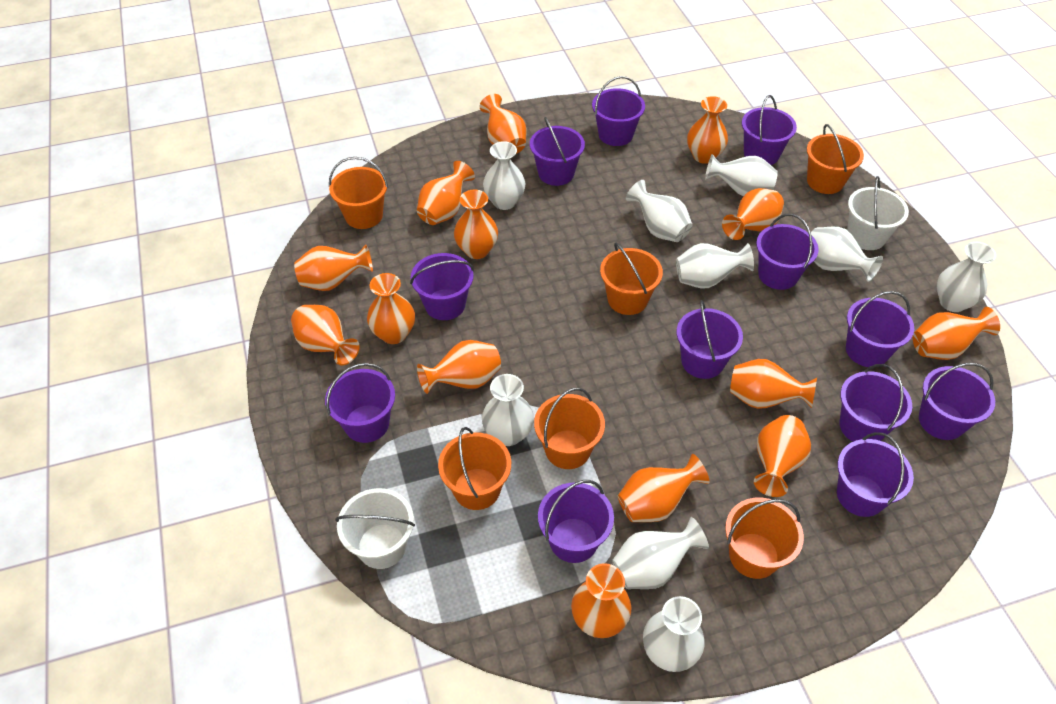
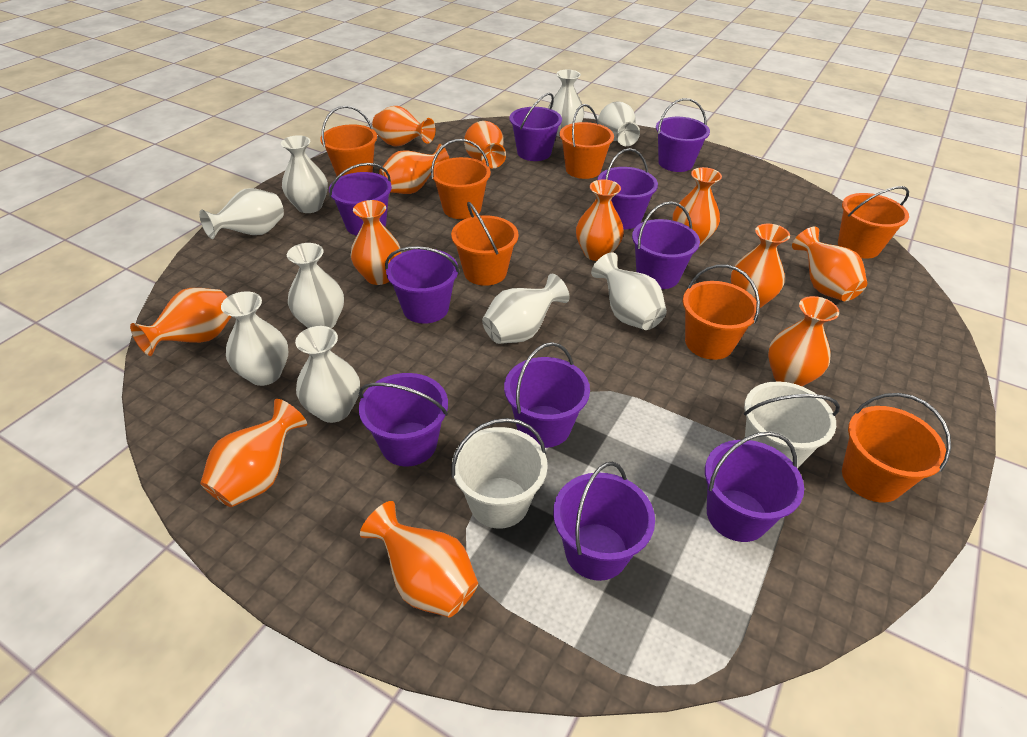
orange bucket: [329,157,388,229] [438,427,511,510] [534,388,605,469] [600,243,663,315] [725,498,804,579] [807,124,864,194] = 6 -> [320,106,377,176] [431,139,491,219] [451,202,519,286] [560,104,614,179] [683,265,760,360] [838,186,909,258] [842,393,951,503] = 7
orange vase: [291,305,360,365] [294,244,373,291] [367,273,415,344] [417,161,475,225] [417,340,501,394] [454,189,498,259] [480,94,527,154] [571,563,632,638] [618,454,710,522] [687,96,728,164] [722,188,784,240] [730,359,817,409] [754,415,811,497] [913,307,1000,360] = 14 -> [130,288,231,356] [200,399,307,507] [350,200,402,285] [360,501,478,617] [372,106,435,147] [379,144,450,194] [464,121,506,168] [576,180,624,261] [673,167,722,246] [731,224,790,308] [768,296,839,386] [792,227,867,301] = 12
purple bucket: [325,363,395,443] [410,253,474,320] [530,117,585,186] [538,480,614,563] [592,76,645,146] [676,300,743,379] [742,95,797,165] [756,214,819,290] [837,432,914,517] [840,364,912,442] [846,291,914,367] [919,363,995,440] = 12 -> [329,163,392,236] [359,373,448,467] [385,246,460,324] [504,342,590,448] [509,93,562,161] [553,462,655,581] [597,148,658,229] [632,201,700,289] [656,98,710,172] [705,432,804,542] = 10

